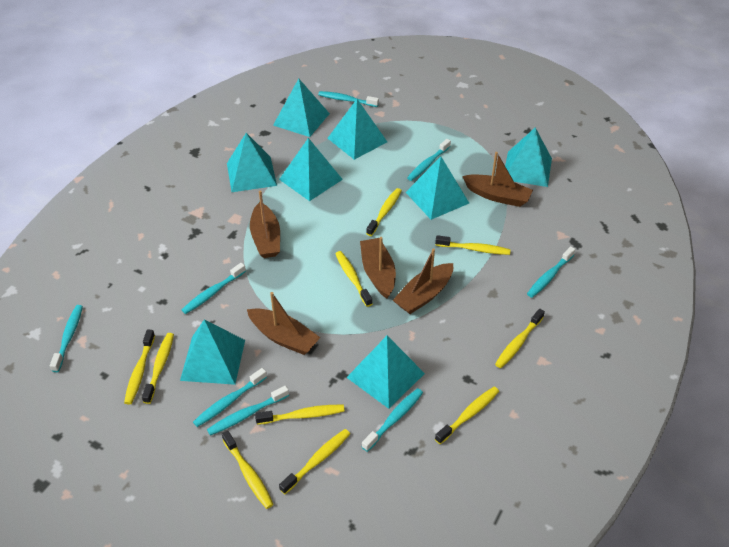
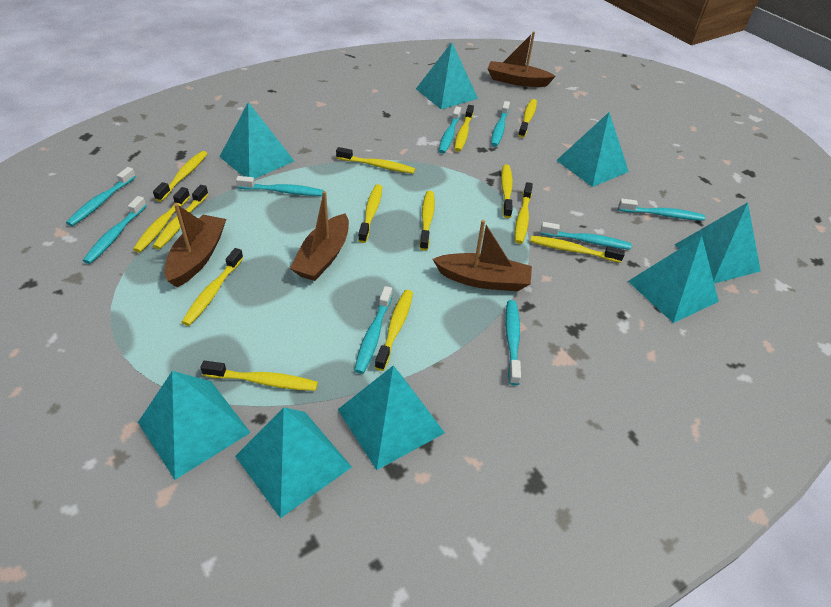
brown boat: [247,292,320,355] [250,190,280,258] [360,237,396,299] [393,248,453,314] [462,152,533,207] = 5 -> [165,203,226,287] [290,191,349,281] [433,220,532,291] [488,31,556,87] = 4
turquoise toothbrush: [50,305,83,372] [182,263,246,314] [193,368,267,427] [207,385,289,436] [318,91,379,107] [362,388,423,452] [407,139,451,181] [527,246,575,298] = 8 -> [66,167,136,226] [83,196,147,264] [236,176,324,196] [354,286,392,374] [439,106,461,154] [491,101,510,147] [505,300,521,385] [540,222,632,250] [618,199,705,221] = 9
yellow toothbrush: [124,329,155,405] [142,333,174,404] [222,431,274,509] [255,405,345,425] [279,429,350,494] [335,251,372,307] [366,188,402,236] [435,235,511,255] [435,387,499,444] [495,308,545,368] = 10 -> [133,187,190,253] [153,151,208,202] [153,185,208,249] [181,248,243,326] [200,361,318,391] [336,147,415,174] [358,184,382,243] [375,290,413,371] [419,191,435,251] [454,105,474,152] [501,164,513,218] [515,182,533,244] [518,99,537,138] [530,236,625,263] = 14

